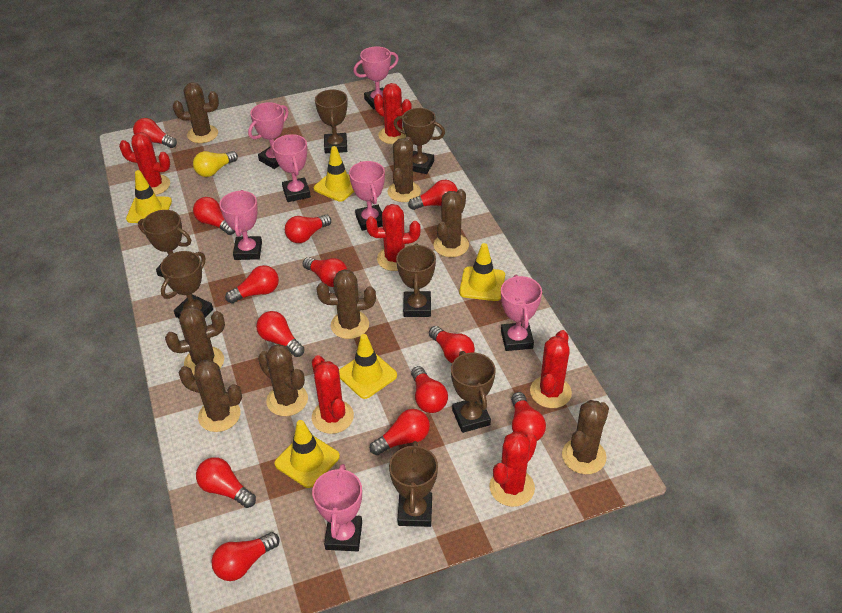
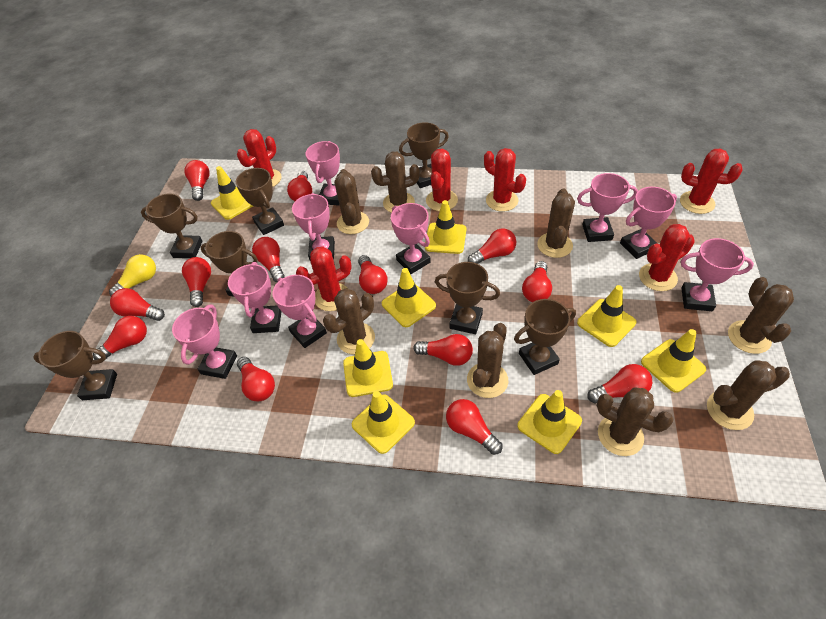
pink trophy: [220,190,262,260] [248,102,289,169] [272,134,311,202] [312,464,362,551] [349,161,385,231] [353,46,399,109] [501,275,542,351] = 7 -> [172,305,237,379] [228,262,282,333] [273,275,327,348] [292,193,335,260] [306,141,340,206] [391,203,431,274] [577,173,638,242] [620,187,677,259] [681,238,754,311] = 9
yellow traffic cone: [126,170,172,223] [274,420,340,488] [314,146,354,202] [339,334,397,399] [459,243,505,301] = 5 -> [211,166,253,220] [343,339,393,397] [352,391,415,454] [382,268,436,327] [425,200,466,254] [517,390,582,454] [577,285,636,347] [641,329,706,393] = 8

